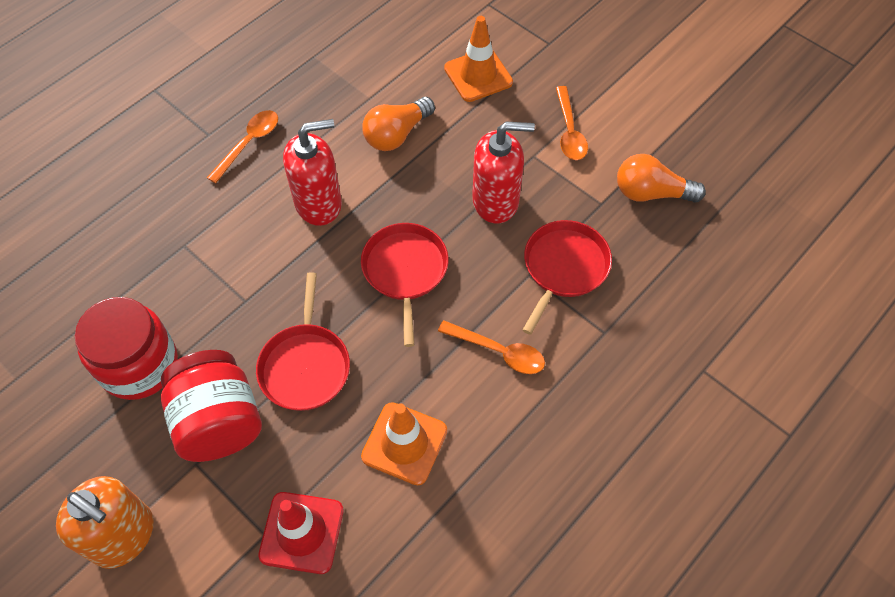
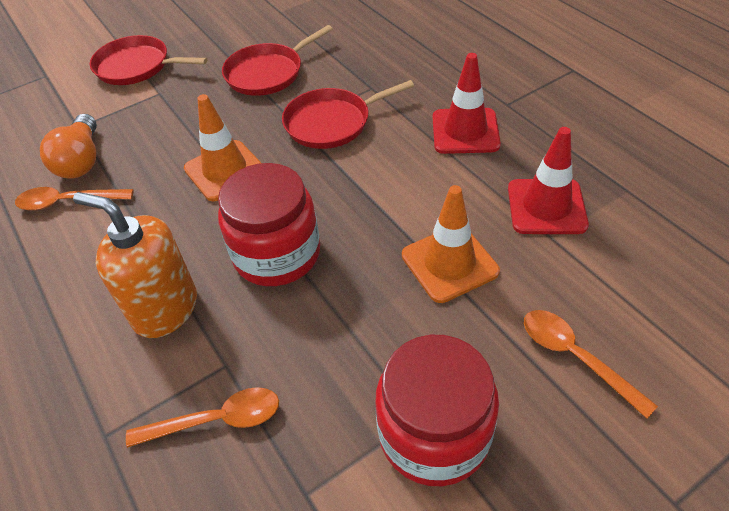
orange light bulb: [362,97,435,151] [617,154,706,202] = 2 -> [40,114,97,179] = 1
red soap dispenser: [283,119,342,226] [472,122,535,224] = 2 -> none = 0
red traffic cone: [258,492,344,574] = 1 -> [433,53,501,154] [508,127,589,234] = 2

